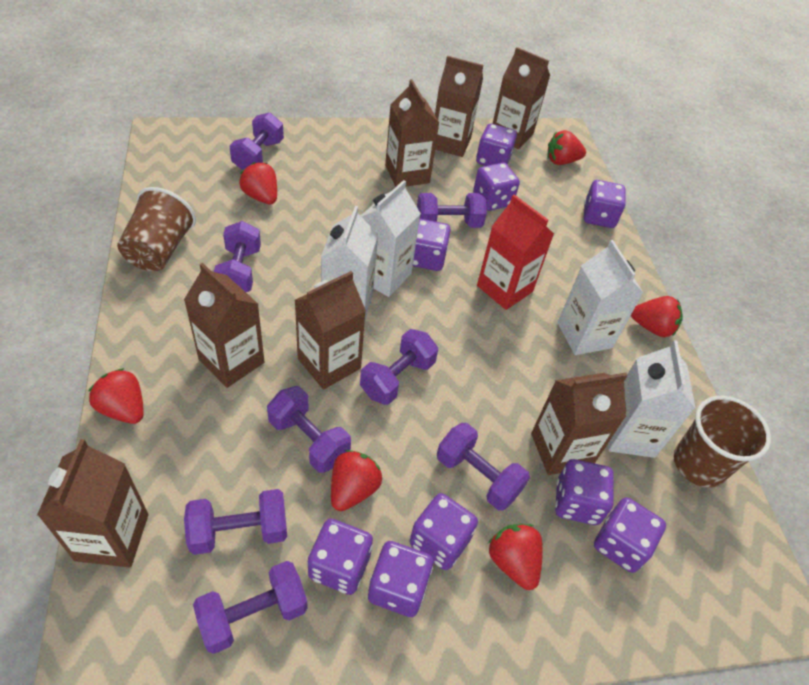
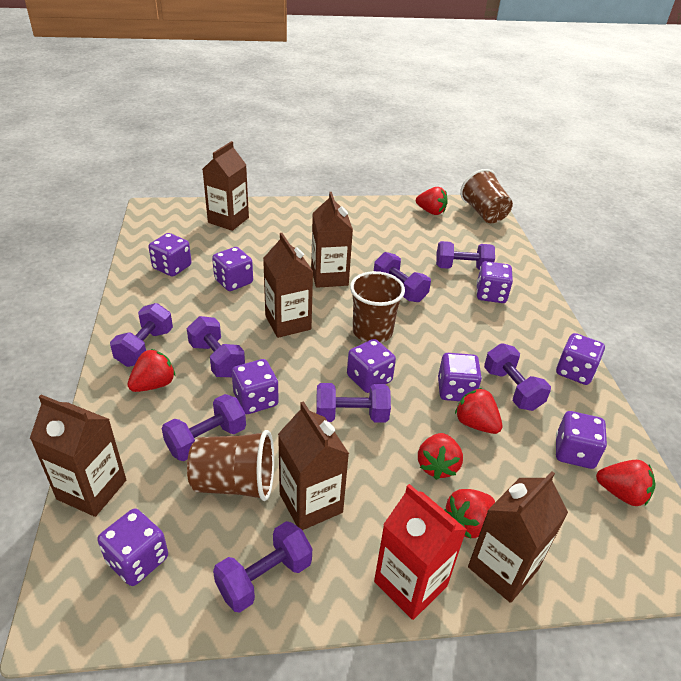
brown carton: [37,439,149,567] [184,263,264,388] [295,271,366,389] [385,79,439,187] [435,56,483,157] [493,47,550,149] [531,373,628,475] = 7 -> [30,395,126,517] [203,141,249,231] [263,233,313,338] [278,401,349,530] [311,192,353,288] [468,471,568,603] = 6
brown cup: [117,187,196,271] [674,396,771,488] = 2 -> [187,430,274,501] [350,271,405,343] [460,169,513,223] = 3
white carton: [321,206,378,323] [361,180,421,297] [558,240,644,355] [608,340,695,458] = 4 -> none = 0

